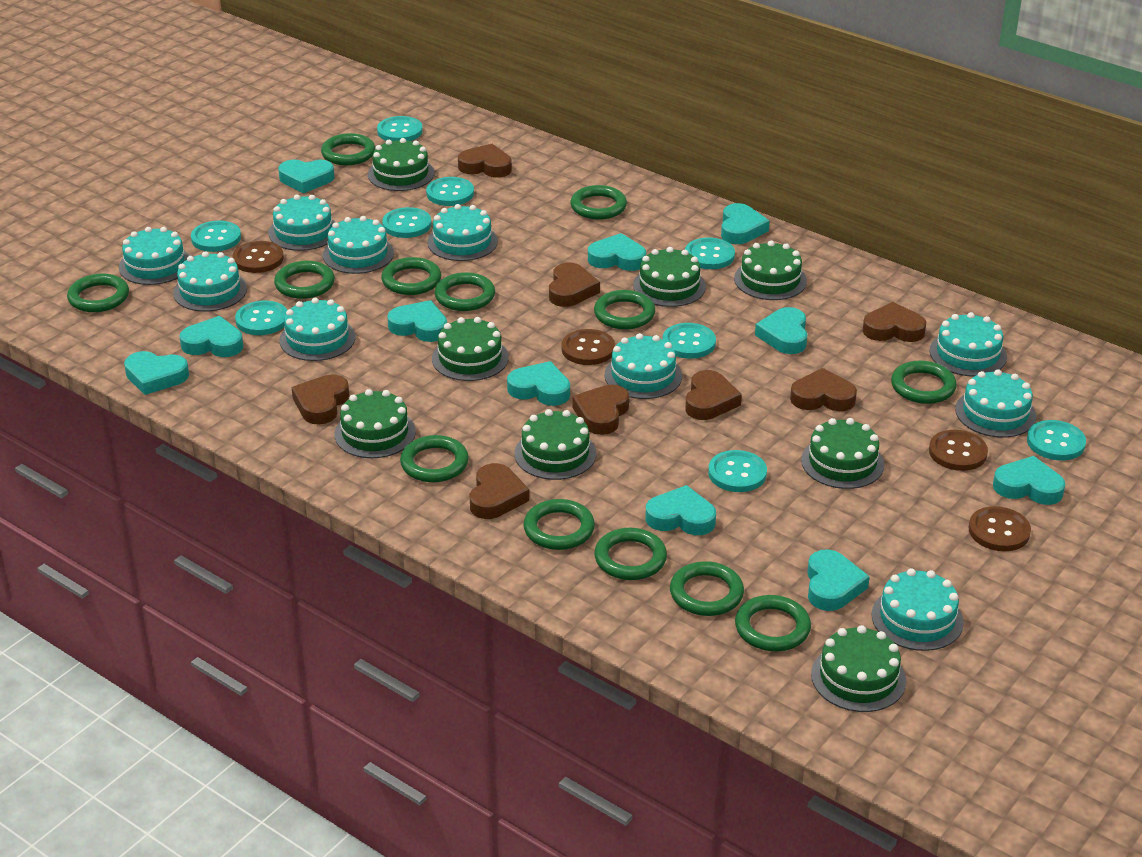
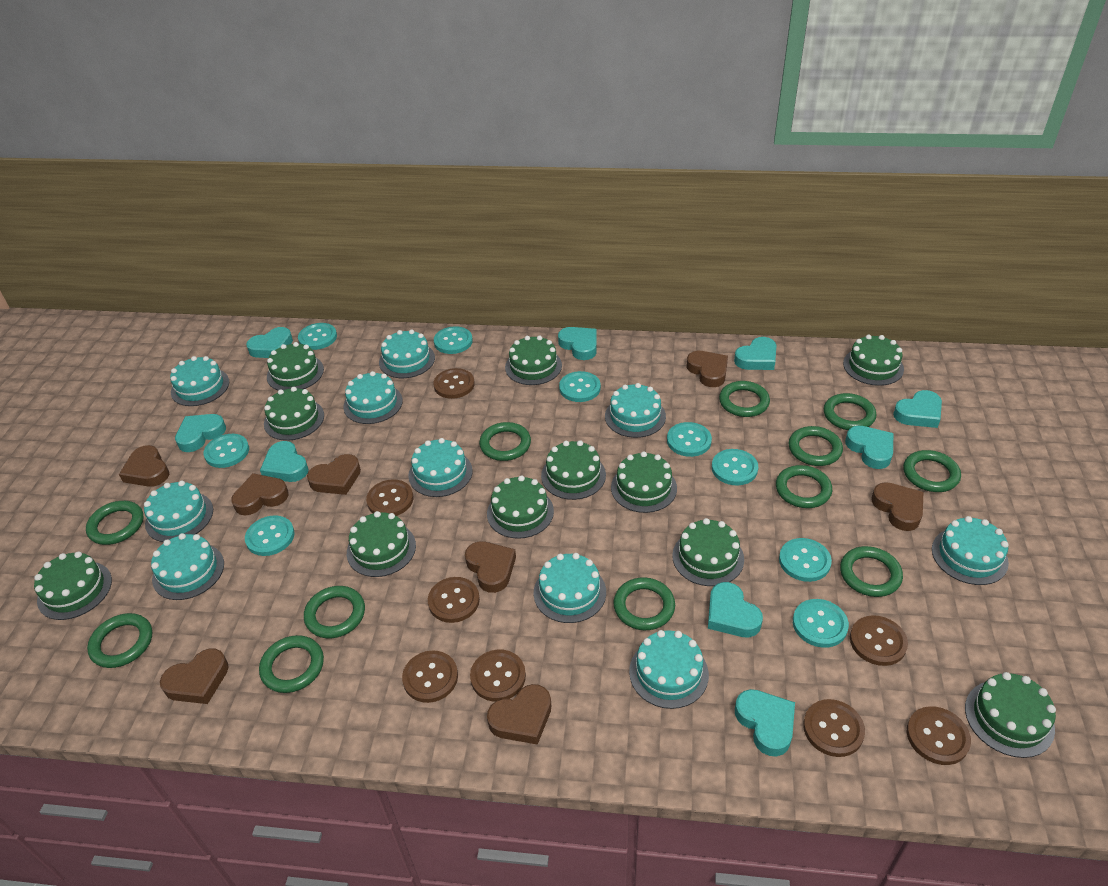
brown button: [233,241,284,273] [561,329,615,365] [929,430,988,471] [969,506,1031,551] = 4 -> [366,479,413,516] [402,650,458,703] [428,577,480,623] [433,368,475,399] [470,649,526,702] [803,699,865,757] [850,615,908,666] [907,706,971,765] = 8
green cake: [335,389,416,458] [368,138,434,191] [432,317,509,381] [515,409,596,480] [633,247,706,307] [734,241,807,300] [801,418,884,489] [811,625,906,712] = 8 -> [34,551,112,620] [264,387,324,441] [267,342,324,390] [347,511,416,577] [487,475,554,539] [505,336,562,385] [541,440,606,500] [611,451,677,513] [672,518,744,586] [843,335,904,386] [965,672,1056,758] = 11
green ring: [67,273,129,312] [274,261,335,299] [321,133,375,165] [381,257,441,295] [400,435,469,482] [435,272,495,311] [523,499,595,550] [570,185,627,220] [594,290,655,329] [594,528,667,580] [670,561,744,616] [735,595,811,651] [891,360,957,404] = 13 -> [86,501,144,545] [87,613,152,668] [259,635,324,693] [304,586,365,638] [479,422,531,461] [613,577,675,630] [719,381,770,417] [776,465,832,508] [789,426,843,466] [824,393,876,430] [840,546,903,597] [903,450,961,492] = 12
turquoise heart: [124,351,189,395] [180,316,243,357] [278,160,335,193] [387,300,447,342] [507,361,570,406] [588,233,646,271] [645,485,716,535] [721,203,770,244] [755,307,808,354] [807,549,870,611] [993,456,1065,505] = 11 -> [175,414,226,452] [246,327,293,358] [260,441,309,482] [558,327,597,360] [708,582,763,637] [734,337,777,370] [735,689,795,756] [845,426,894,469] [893,390,942,428] = 9

